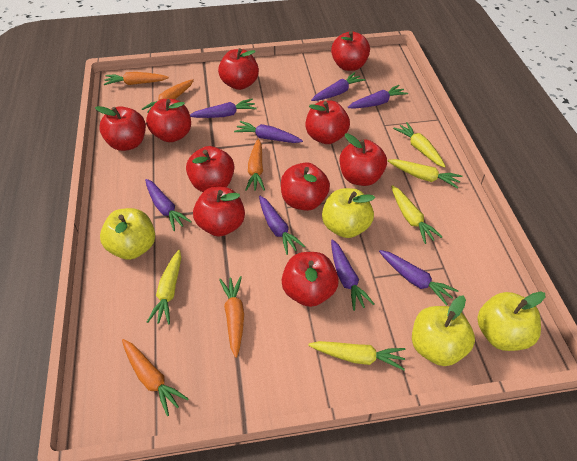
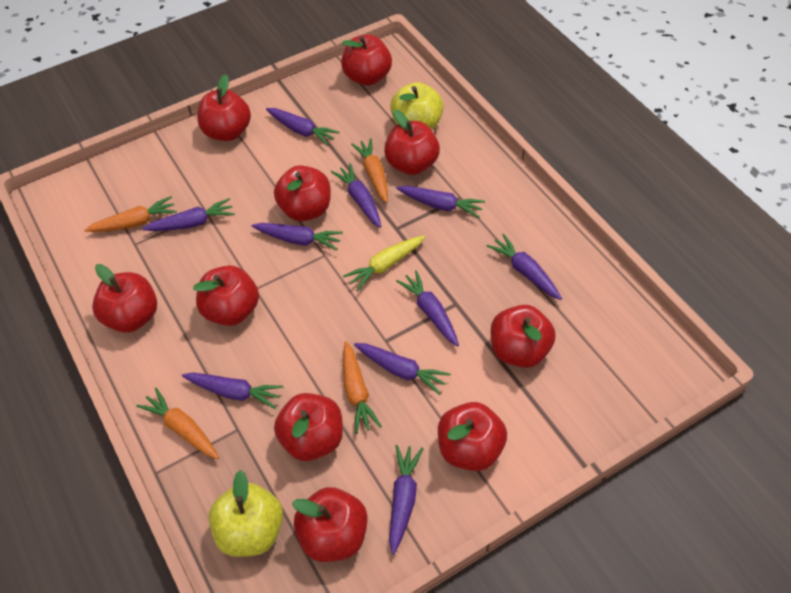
orange carrot: [104,72,169,85] [122,339,189,416] [142,79,194,113] [219,276,244,358] [245,139,265,191] = 5 -> [84,196,177,232] [136,388,219,459] [343,341,382,434] [351,138,388,203] = 4
purple carrot: [145,179,192,231] [190,99,257,118] [234,121,303,143] [259,196,305,255] [311,72,365,101] [331,239,374,311] [347,85,408,108] [379,250,458,306] = 8 -> [142,198,235,231] [182,372,283,409] [252,223,343,250] [266,108,340,146] [331,163,381,228] [354,343,451,395] [389,445,423,555] [396,186,485,218] [396,270,459,346] [487,234,562,300] = 10
yellow apple: [100,208,155,260] [322,188,375,238] [412,296,475,366] [478,291,545,351] = 4 -> [209,470,283,557] [390,82,444,130] = 2
yellow carrot: [147,250,181,325] [308,341,405,370] [388,159,462,189] [391,185,443,244] [393,122,446,168] = 5 -> [343,235,425,292] = 1

